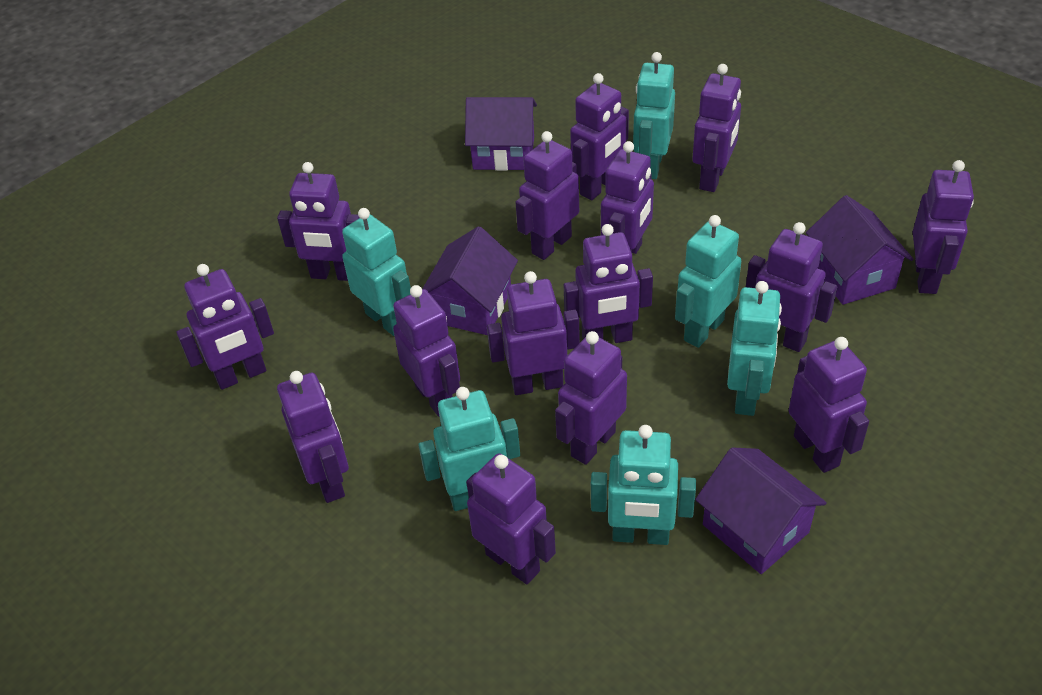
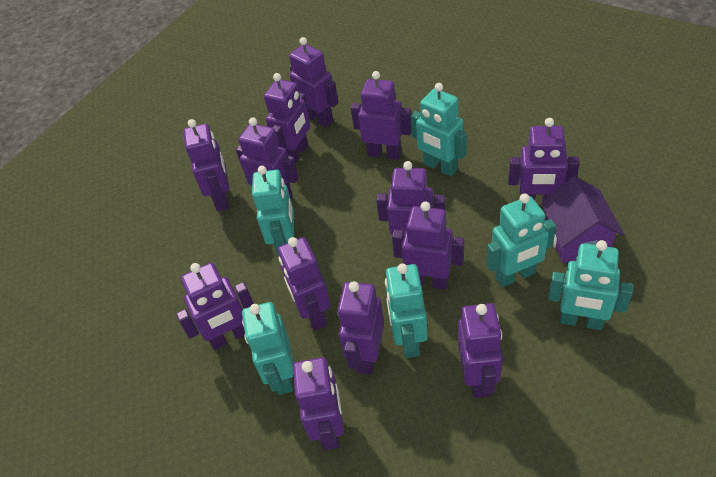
purple house: [422,226,518,335] [465,97,537,171] [695,447,827,574] [806,195,913,305] = 4 -> [541,176,624,263] = 1
purple robot: [176,264,274,390] [277,162,359,281] [277,371,349,503] [393,285,460,417] [466,453,556,584] [487,271,580,395] [515,131,579,260] [555,331,627,465] [564,224,653,343] [570,73,629,200] [601,141,654,254] [692,64,741,192] [746,222,837,352] [789,337,869,473] [913,160,974,294] = 15 -> [176,263,254,350] [184,119,229,211] [236,117,299,200] [264,73,310,164] [278,237,331,331] [289,37,339,128] [293,357,344,450] [337,281,384,375] [351,71,411,160] [376,161,445,235] [392,201,464,290] [458,303,503,398] [508,118,580,200] = 13

